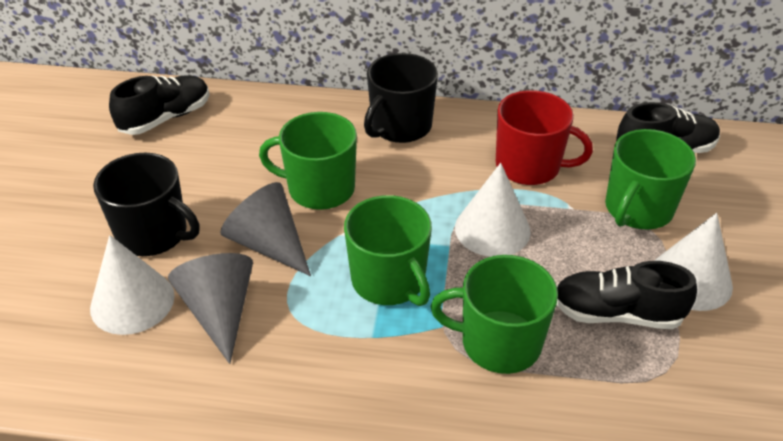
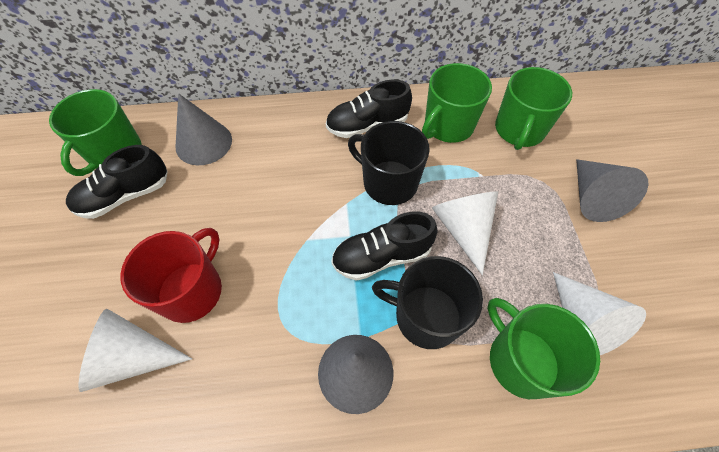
grey cone: [168,253,253,364] [220,182,311,276] = 2 -> [176,94,232,165] [318,335,393,414] [576,159,648,222] = 3

